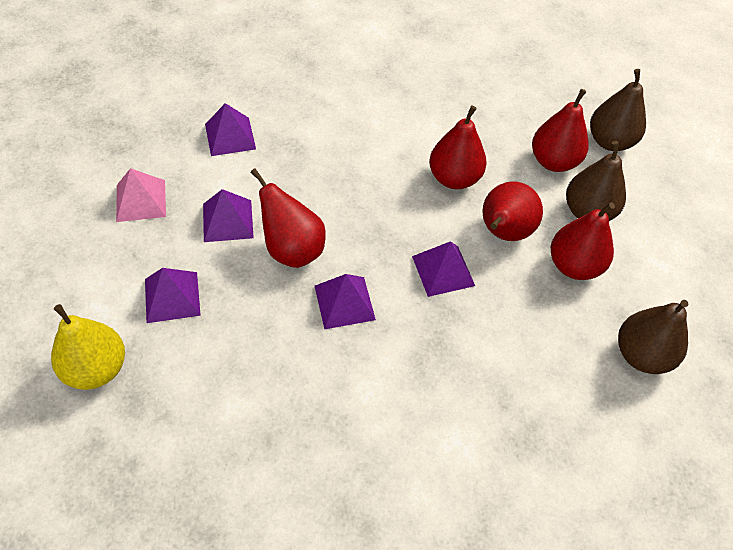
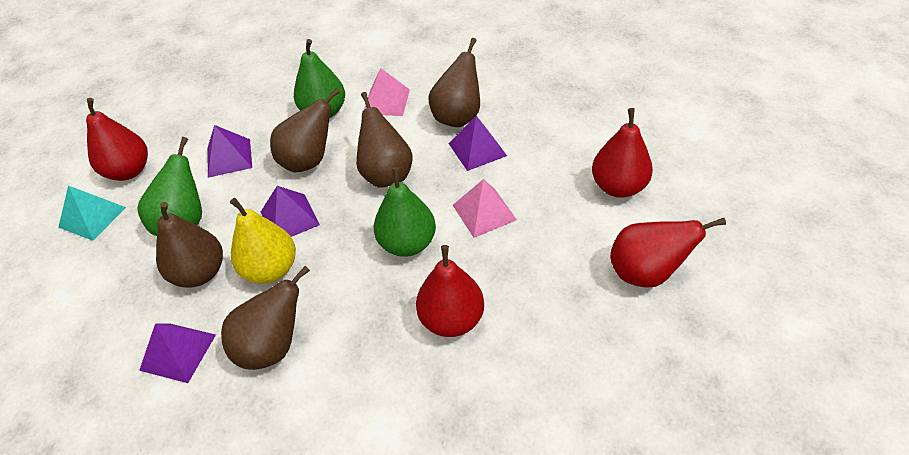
brown pear: [566,141,626,221] [590,69,646,151] [618,300,688,374] = 3 -> [156,202,223,287] [221,266,310,370] [270,88,340,172] [356,92,413,187] [428,38,480,127] = 5
green pear: none = 0 -> [137,137,202,236] [294,39,345,118] [374,167,436,257] = 3
pink pyramid: [116,168,166,222] = 1 -> [364,68,410,116] [453,179,517,238] = 2
purple pyramid: [145,268,201,323] [203,189,254,242] [205,103,256,156] [315,274,376,330] [412,241,475,297] = 5 -> [139,323,216,383] [207,125,252,178] [261,186,320,237] [448,116,507,171] = 4
red pear: [251,169,326,268] [429,106,486,189] [482,181,543,241] [532,89,589,172] [551,202,615,280] = 5 -> [86,98,148,181] [416,245,484,337] [592,108,653,198] [610,218,726,288] = 4
turquoise pyramid: none = 0 -> [58,185,126,241] = 1

